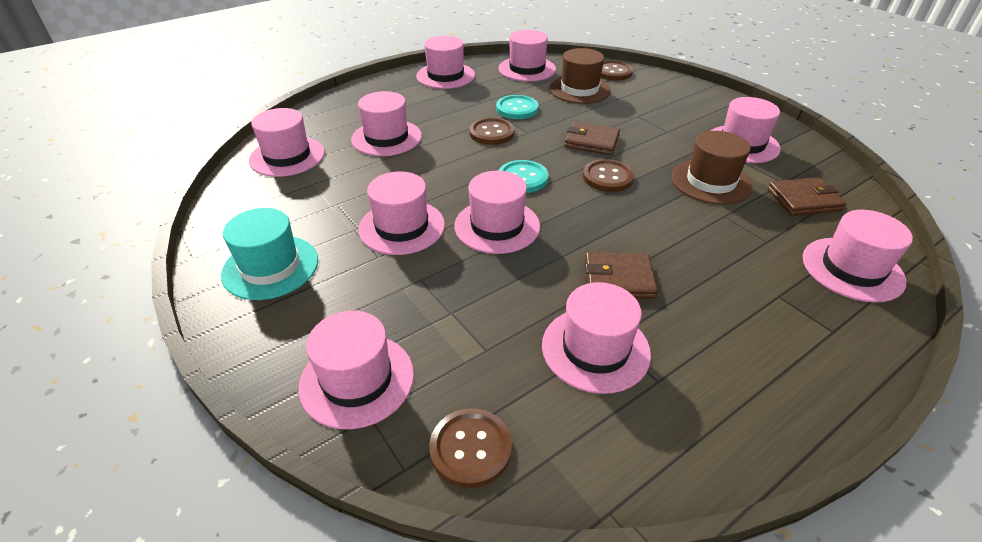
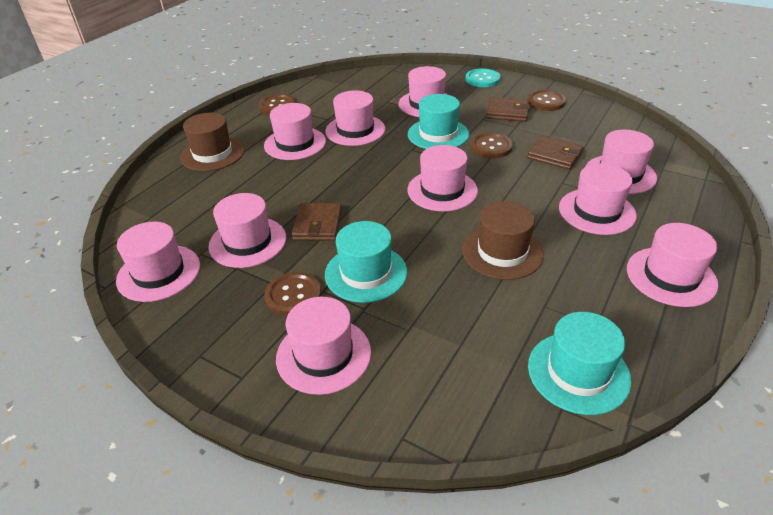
turquoise button: [496,95,539,119] [499,160,549,193] = 2 -> [465,68,501,87] = 1
turquoise hat: [221,208,318,300] = 1 -> [325,221,407,303] [408,94,469,149] [528,312,631,415] = 3

